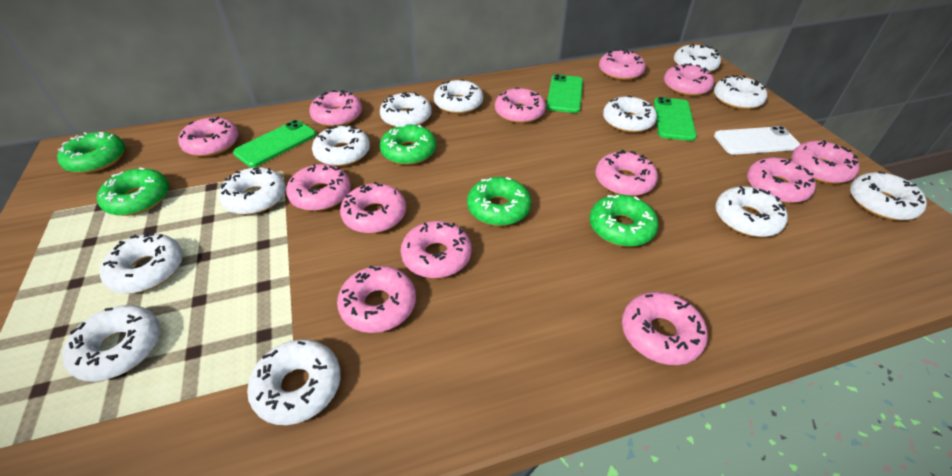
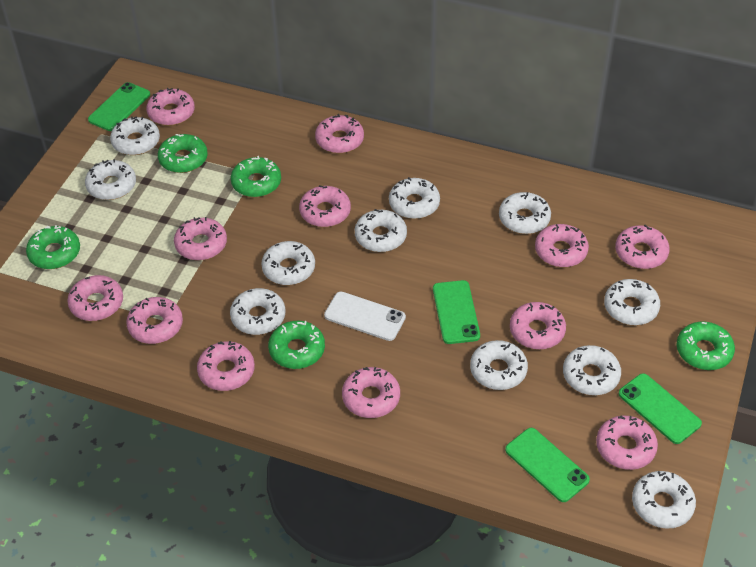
green phone: [233,120,316,167] [546,74,583,113] [654,97,697,141] = 3 -> [88,82,150,131] [433,280,480,344] [505,428,590,502] [619,373,702,444] = 4
pink donut: [178,117,239,157] [286,164,351,211] [309,90,362,127] [337,266,416,333] [340,182,406,233] [401,221,472,278] [495,87,546,123] [595,150,658,196] [599,49,646,80] [622,292,708,365] [664,63,714,96] [747,157,816,203] [792,140,859,184] = 13 -> [67,275,123,321] [126,297,183,344] [146,88,195,126] [174,217,227,260] [197,341,255,391] [299,185,351,227] [315,114,364,153] [342,367,400,418] [510,302,566,349] [535,224,589,267] [596,415,658,470] [615,225,670,269] = 12
white donut: [62,305,160,382] [100,232,183,294] [219,167,286,215] [247,339,341,425] [312,124,370,166] [380,92,431,127] [434,79,483,114] [603,96,657,133] [674,44,721,72] [714,75,767,110] [715,186,788,237] [850,172,927,220] = 12 -> [85,159,136,200] [110,116,160,155] [230,288,286,335] [261,241,315,285] [355,209,407,252] [389,177,440,219] [470,340,528,390] [499,192,551,234] [563,345,621,395] [604,279,660,325] [632,471,696,529] = 11

